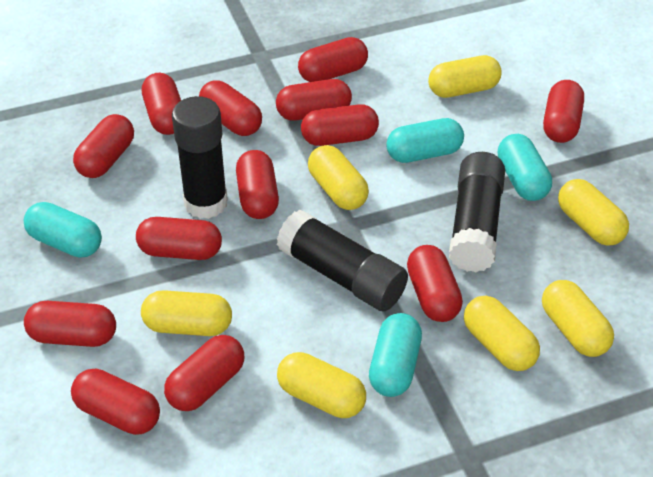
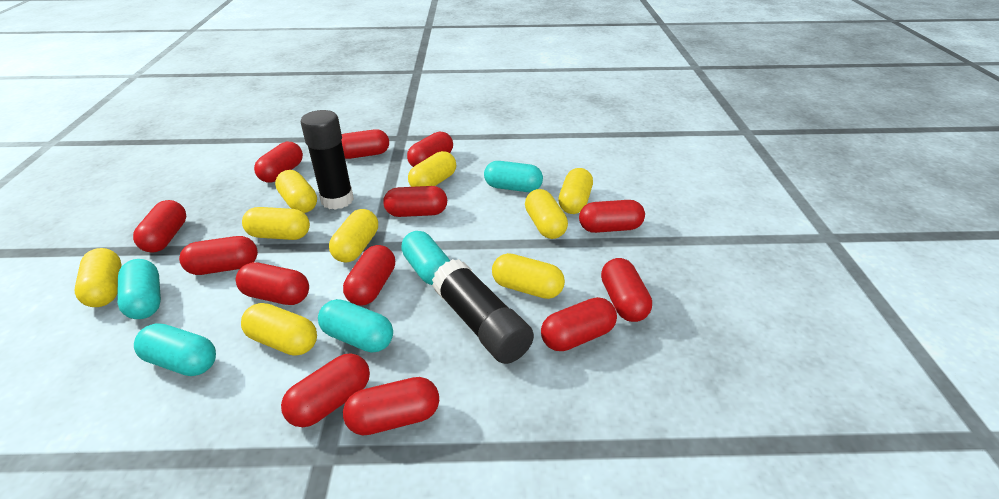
black glue stick: [172,96,228,219] [277,209,408,311] [449,152,505,272] = 3 -> [301,110,354,210] [432,259,534,364] = 2
turquoise capsule: [24,202,102,257] [369,313,422,397] [386,118,464,163] [498,134,552,201] = 4 -> [117,259,161,319] [134,323,216,376] [318,299,393,352] [401,231,450,285] [484,161,543,192] = 5
yellow capsule: [141,290,232,336] [277,352,366,418] [308,145,369,210] [428,55,502,98] [464,296,540,371] [542,280,614,357] [558,179,629,246] = 7 -> [75,248,121,307] [241,303,317,356] [242,207,310,240] [275,170,317,213] [329,209,378,262] [408,151,456,187] [492,253,565,299] [525,189,568,239] [558,168,593,214] = 9

